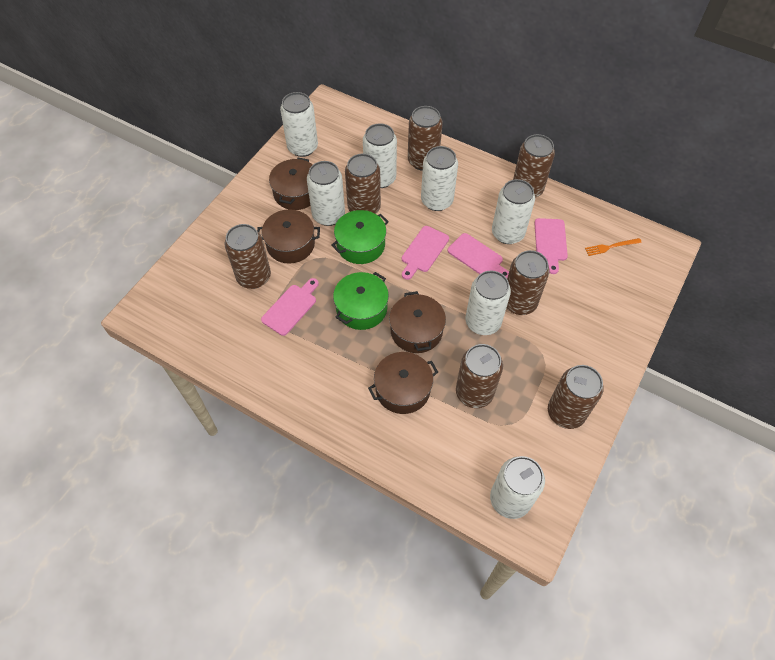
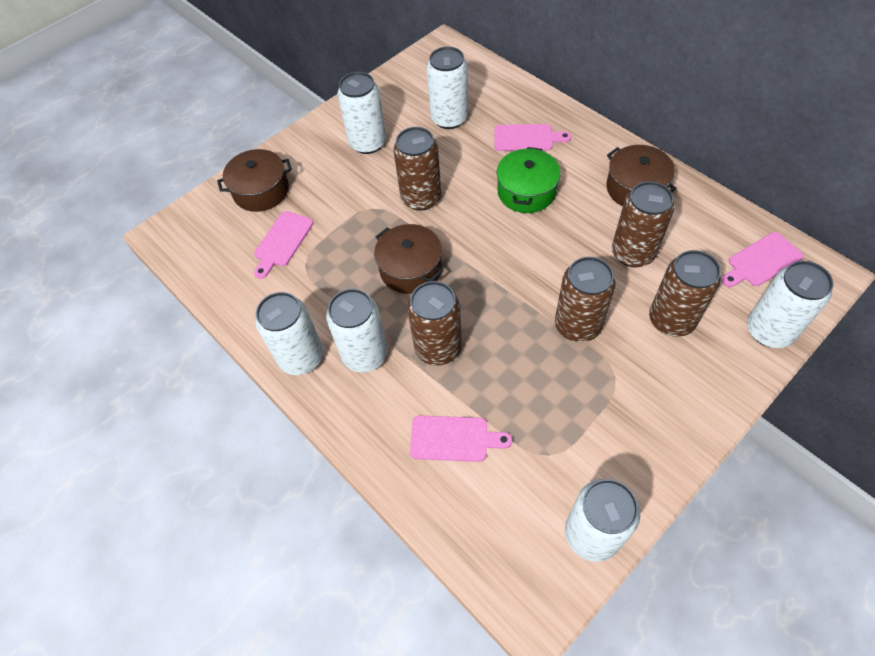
brown can: [225,224,271,289] [345,154,381,214] [408,106,443,171] [456,344,503,408] [507,250,550,315] [513,134,555,198] [548,365,604,429] = 7 -> [393,127,441,211] [407,281,462,366] [555,257,616,342] [612,181,674,267] [649,250,721,337] = 5
brown pot: [257,209,320,264] [269,158,313,210] [368,352,438,414] [389,291,446,353] = 4 -> [217,149,292,212] [374,224,443,294] [606,145,677,206] = 3
green pot: [331,210,389,264] [333,272,389,330] = 2 -> [497,147,561,213] = 1
orange fork: [585,238,642,256] = 1 -> none = 0
white can: [280,92,318,157] [307,161,345,226] [363,123,397,188] [421,146,458,211] [465,271,511,335] [490,456,545,519] [492,179,535,244] = 7 -> [255,292,323,375] [326,289,388,372] [337,72,386,154] [427,47,468,129] [565,479,640,562] [747,261,834,348] = 6

